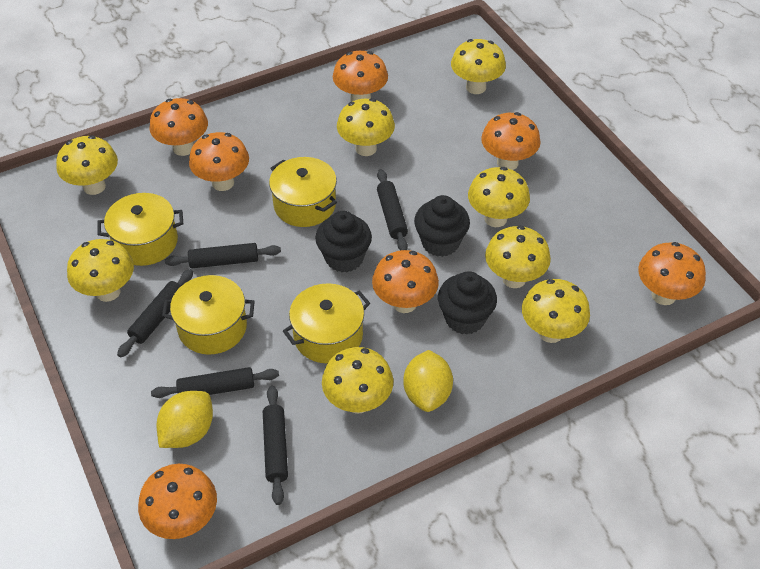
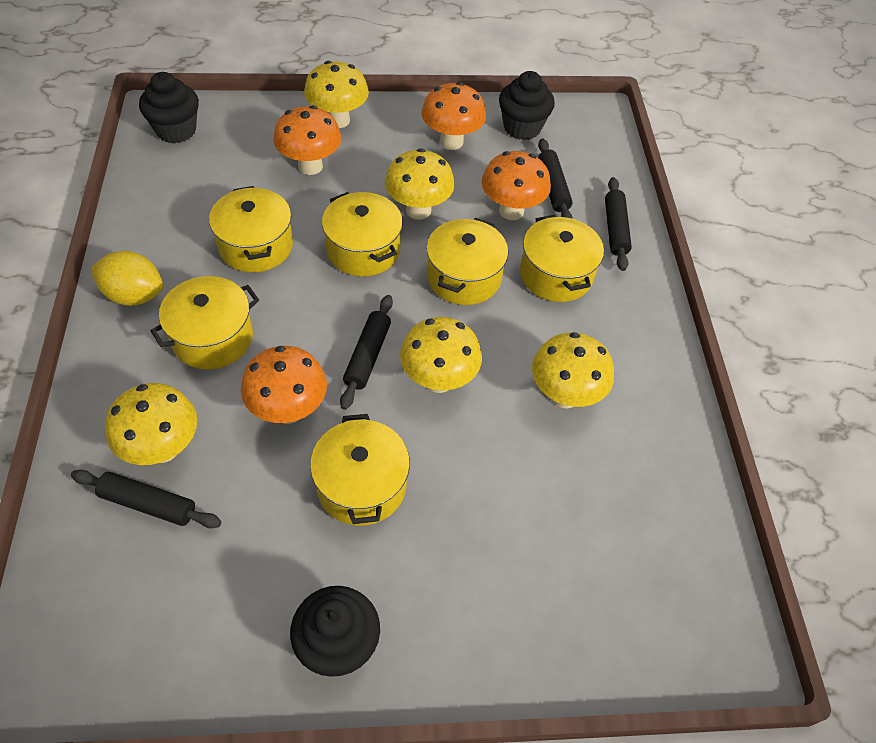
black rolling pin: [117,269,193,358] [151,367,279,398] [165,243,281,268] [263,386,288,505] [377,169,408,251] = 5 -> [71,470,222,528] [340,295,393,410] [538,138,573,219] [605,177,632,271] = 4
orange mushroom: [138,464,217,539] [150,98,208,156] [189,132,249,191] [333,51,388,102] [372,250,439,313] [481,112,541,170] [638,242,706,305] = 7 -> [241,346,327,424] [273,105,341,175] [422,82,486,150] [482,151,551,220] = 4
yellow lemon: [156,391,213,448] [403,350,453,412] = 2 -> [90,251,163,306] = 1
yellow mushroom: [56,136,118,195] [67,239,134,302] [322,347,393,414] [337,98,395,156] [451,39,506,94] [468,167,530,227] [485,226,551,288] [522,279,590,343] = 8 -> [105,383,197,465] [304,61,369,128] [385,148,455,220] [400,317,482,393] [532,332,614,408] = 5
yellow pot: [97,193,183,266] [162,275,255,355] [269,157,337,227] [283,283,370,363] = 4 -> [150,276,259,369] [209,186,293,272] [310,414,410,526] [322,192,403,276] [426,218,508,305] [520,215,604,302] = 6

